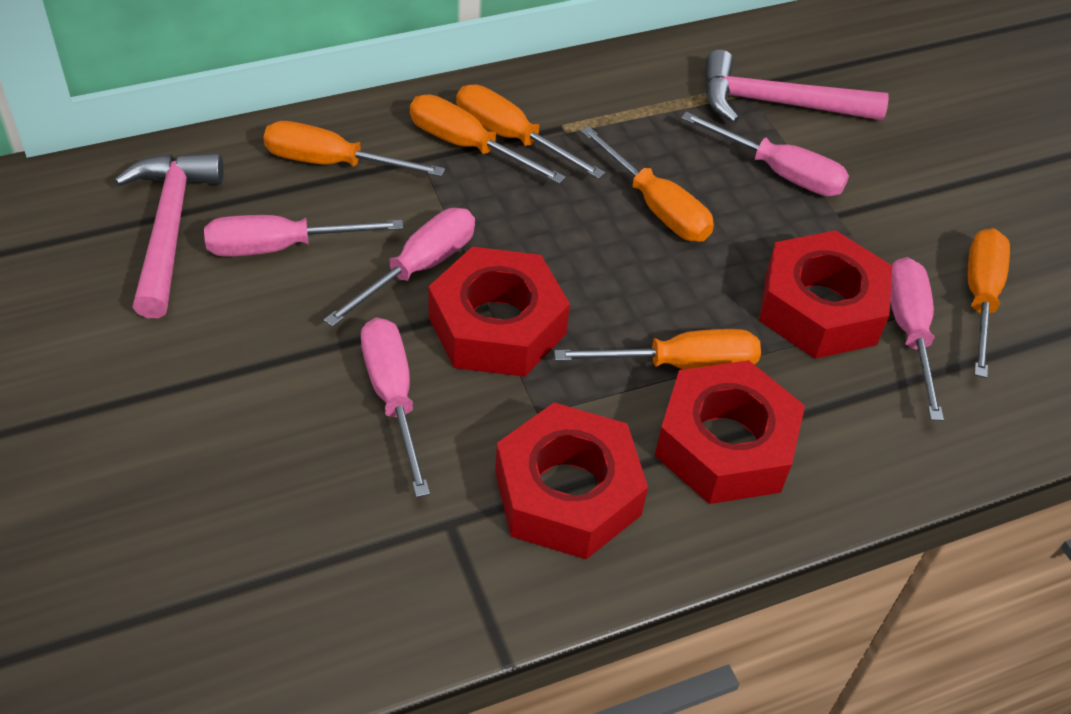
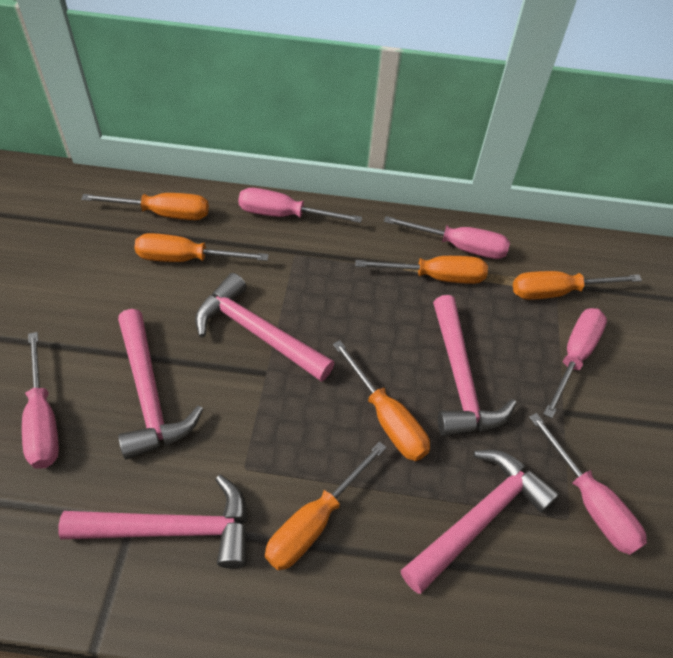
pink hammer: [114,153,224,318] [705,50,889,123] = 2 -> [59,475,248,569] [118,309,203,460] [195,273,335,382] [401,450,559,594] [433,295,517,436] = 5
red nut: [428,246,570,377] [495,403,648,559] [655,360,805,504] [759,230,892,359] = 4 -> none = 0

